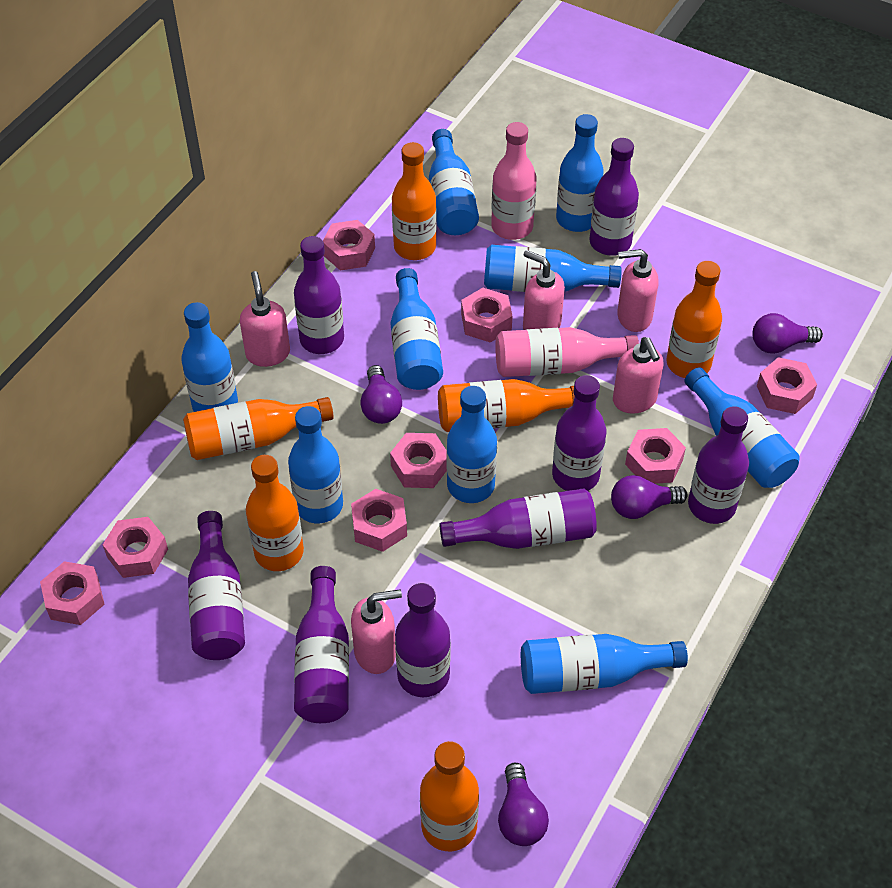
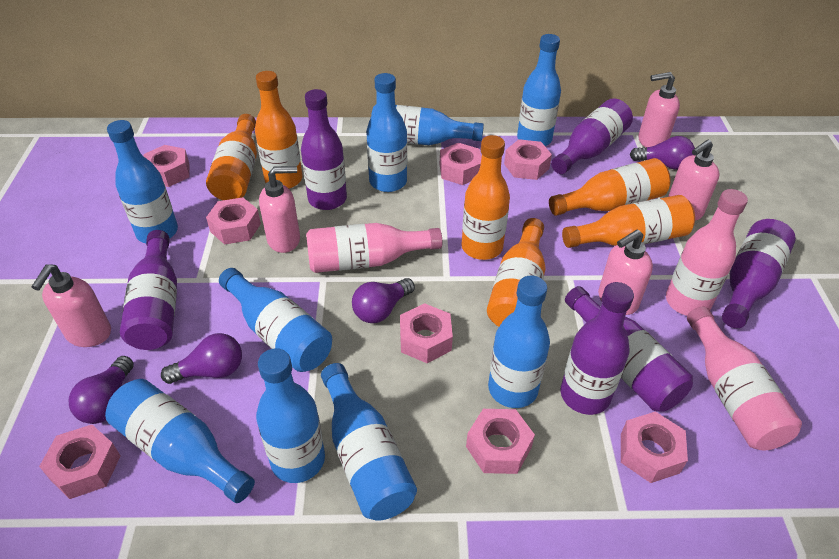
pink bottle: [491,122,537,240] [495,327,639,377] = 2 -> [306,223,442,273] [666,189,748,316] [687,307,802,451] = 3
purple bottle: [188,511,245,660] [294,236,344,354] [294,566,349,723] [395,583,451,697] [439,488,597,549] [552,375,606,491] [589,138,639,256] [688,406,749,524] = 8 -> [120,230,177,350] [301,89,347,210] [551,99,633,174] [560,282,634,415] [565,286,693,412] [722,219,796,328] = 6

